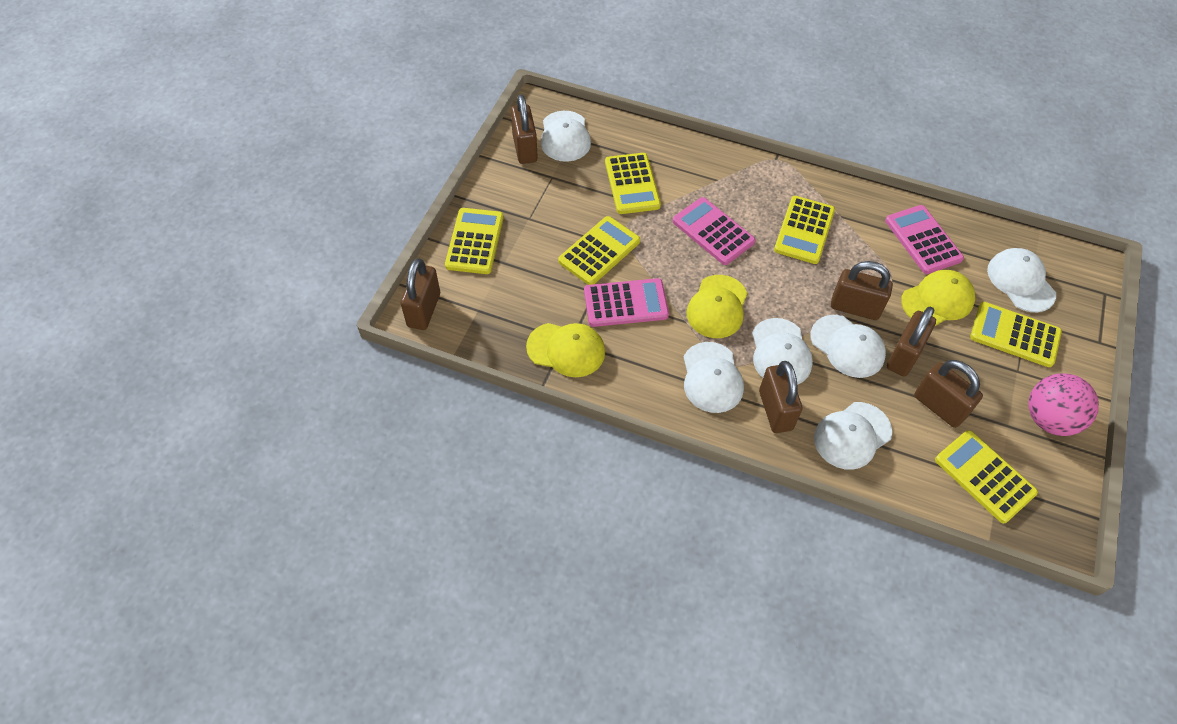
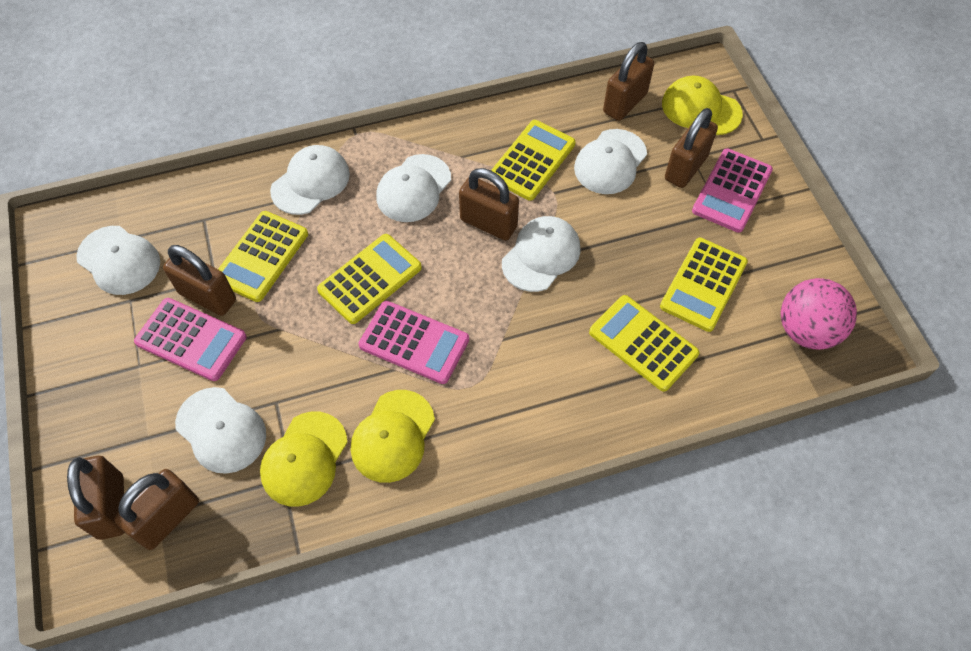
yellow calculator: [445,208,503,274] [558,216,640,285] [605,153,661,214] [774,196,835,264] [935,430,1038,523] [970,302,1062,367] = 6 -> [218,211,308,302] [317,234,422,324] [491,120,576,201] [589,295,699,392] [660,238,748,332] = 5

